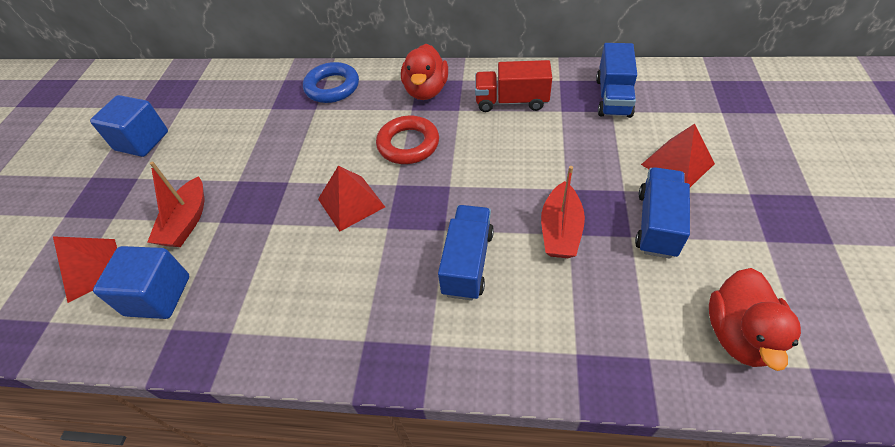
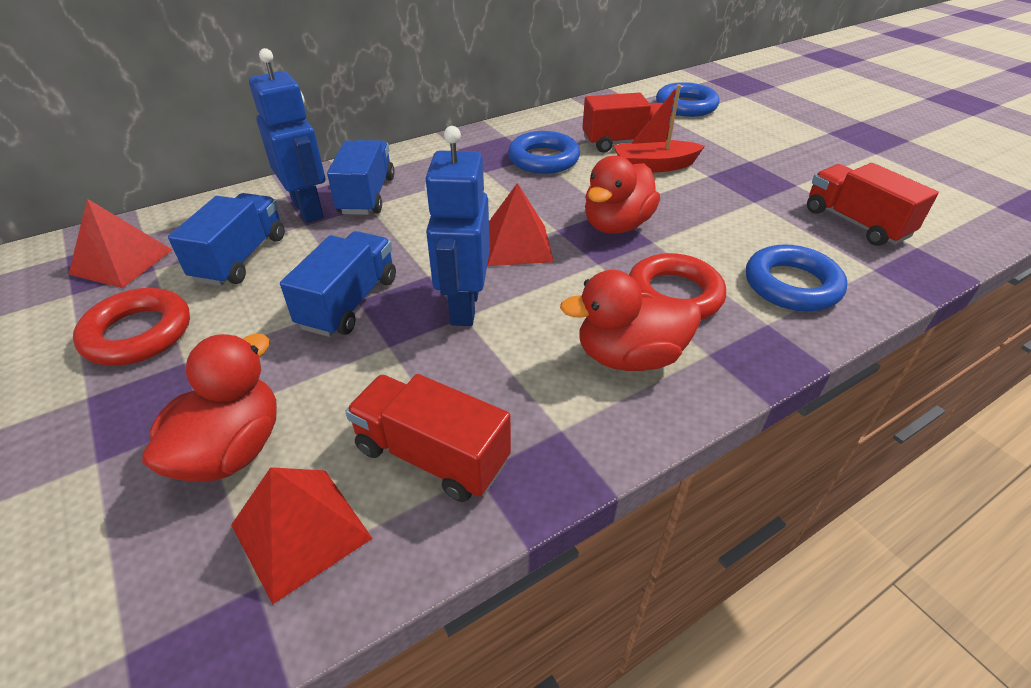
blue cube: [90,95,168,157] [93,246,189,319] = 2 -> none = 0
blue ring: [303,62,359,103] = 1 -> [508,131,580,174] [656,82,719,117] [746,244,847,312] = 3
blue robot: none = 0 -> [249,48,325,223] [425,126,490,326] = 2
red boat: [147,162,204,247] [541,166,585,258] = 2 -> [613,84,705,173] = 1
red duck: [401,44,448,100] [709,268,801,371] = 2 -> [142,334,277,482] [560,270,701,371] [585,156,660,234] = 3
red ring: [376,115,439,164] = 1 -> [73,288,190,365] [629,253,726,320] = 2
red truck: [475,60,552,112] = 1 -> [345,374,511,502] [582,93,672,153] [807,163,939,246] = 3

